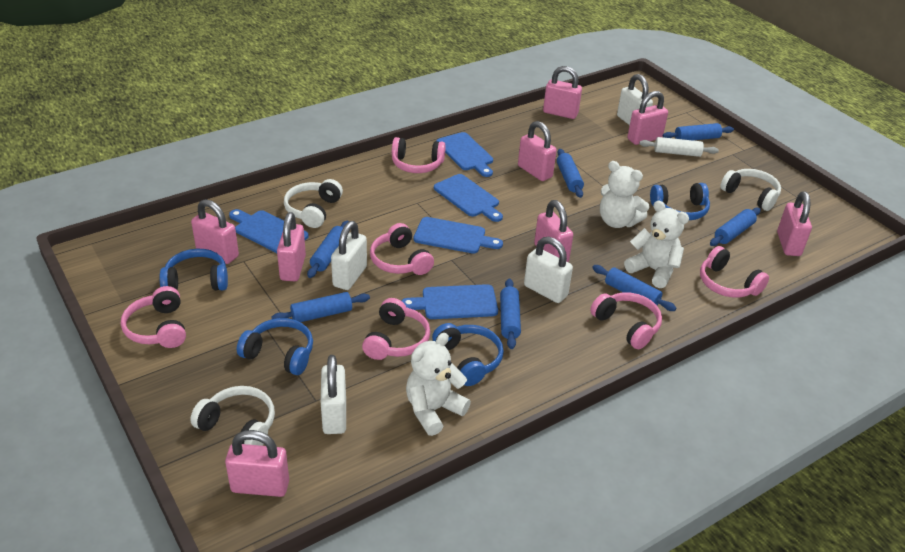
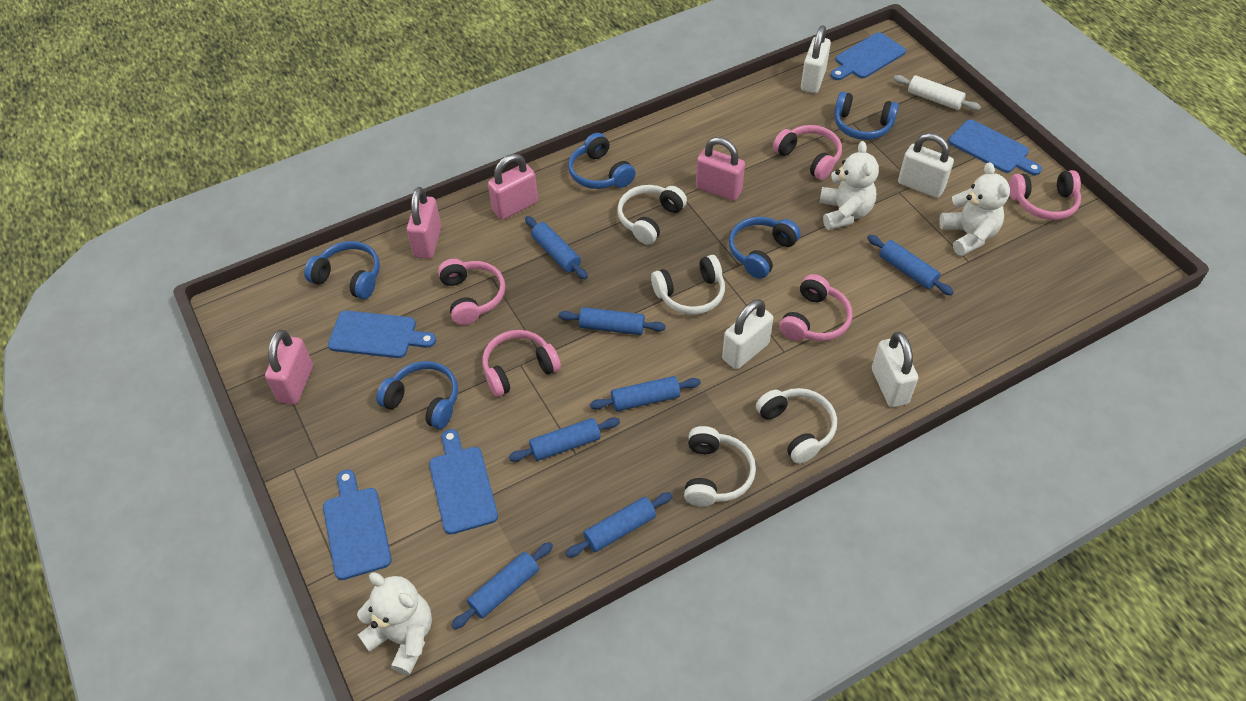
blue headphones: [159,249,228,291] [237,318,313,375] [432,323,504,386] [650,183,710,220] = 4 -> [304,241,380,299] [376,361,458,429] [568,133,636,189] [729,217,801,279] [834,92,899,140] = 5
pink headphones: [121,286,186,348] [362,298,430,360] [370,223,434,275] [392,137,446,173] [590,292,662,349] [700,246,769,298] = 6 -> [438,259,505,325] [482,330,561,397] [773,125,842,180] [779,274,852,341] [1009,170,1081,220] = 5
pink padlock: [191,199,239,264] [225,430,289,497] [277,212,306,281] [518,121,557,181] [534,200,573,262] [543,66,582,119] [627,91,668,145] [777,191,812,256] = 8 -> [265,330,313,404] [407,187,441,258] [488,154,538,220] [696,137,745,201] = 4
white headphones: [190,386,275,446] [284,179,343,228] [720,169,781,211] = 3 -> [617,185,687,244] [651,255,725,315] [684,426,756,506] [756,388,837,464] = 4

